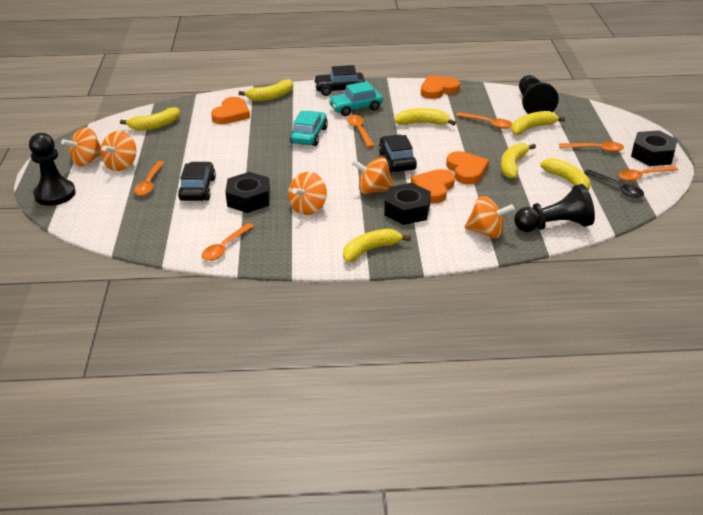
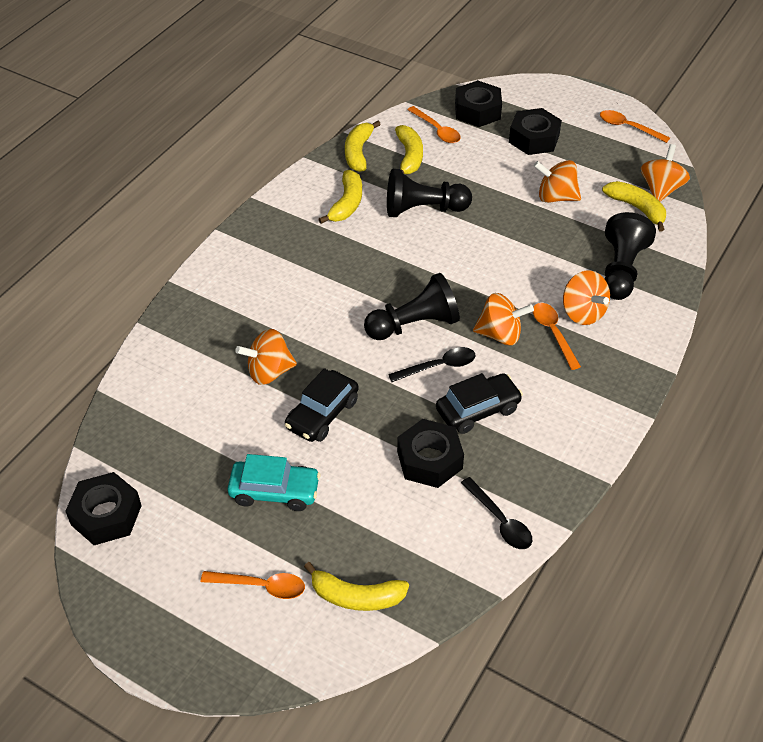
black car: [178,162,216,201] [314,65,365,96] [378,135,417,172] = 3 -> [285,368,358,442] [436,373,523,434] = 2
black nut: [225,172,270,213] [384,183,431,225] [631,130,678,166] = 3 -> [65,472,142,545] [397,419,464,488] [455,80,502,127] [509,108,562,155] = 4
black spoon: [584,169,644,198] = 1 -> [388,347,476,382] [461,477,532,549] = 2
orange heart: [211,97,250,124] [411,169,455,204] [421,75,460,99] [446,151,489,184] = 4 -> none = 0
orange spoon: [134,161,164,196] [202,223,254,261] [347,115,375,148] [456,112,512,129] [559,142,624,152] [619,166,678,181] = 6 -> [201,571,305,599] [408,106,461,143] [533,303,581,370] [600,110,670,143] = 4
turquoise car: [290,111,328,146] [328,81,383,116] = 2 -> [227,454,320,511] = 1
yellow banana: [120,107,180,130] [239,79,293,101] [343,229,411,262] [394,108,456,125] [501,143,536,179] [511,111,565,135] [540,158,591,190] = 7 -> [304,562,409,611] [319,170,362,224] [345,121,381,172] [395,125,423,175] [602,181,666,231] = 5

